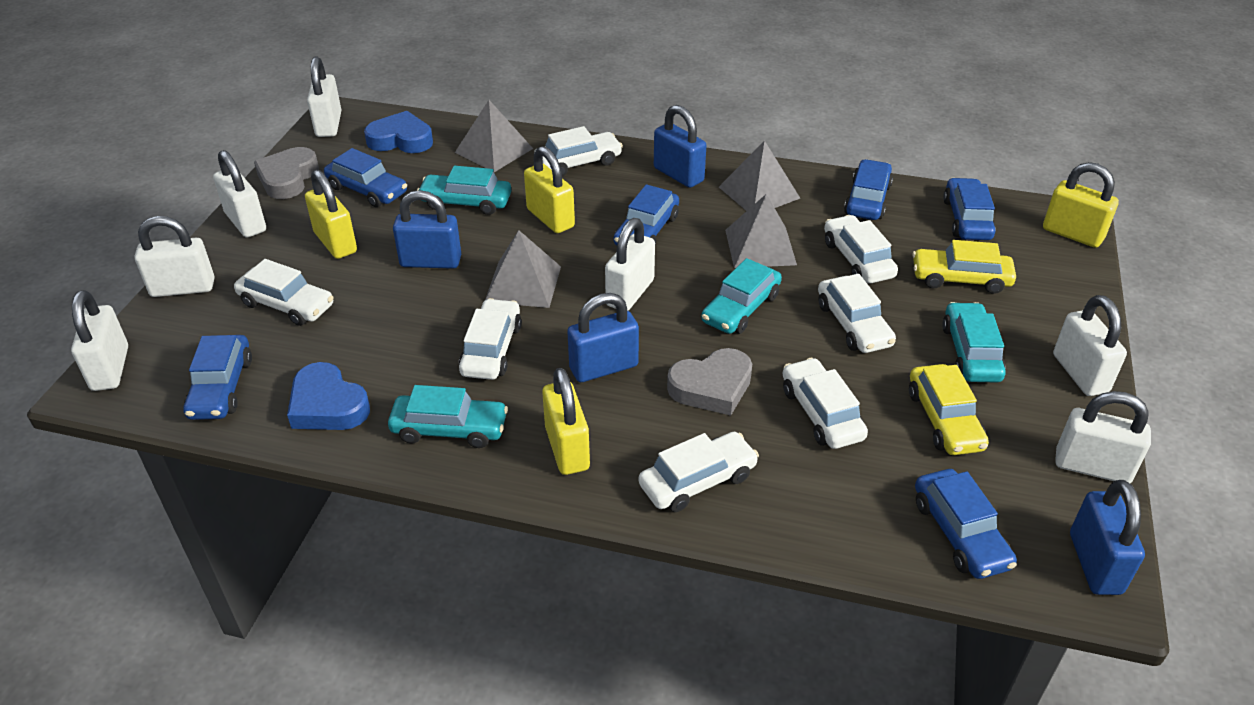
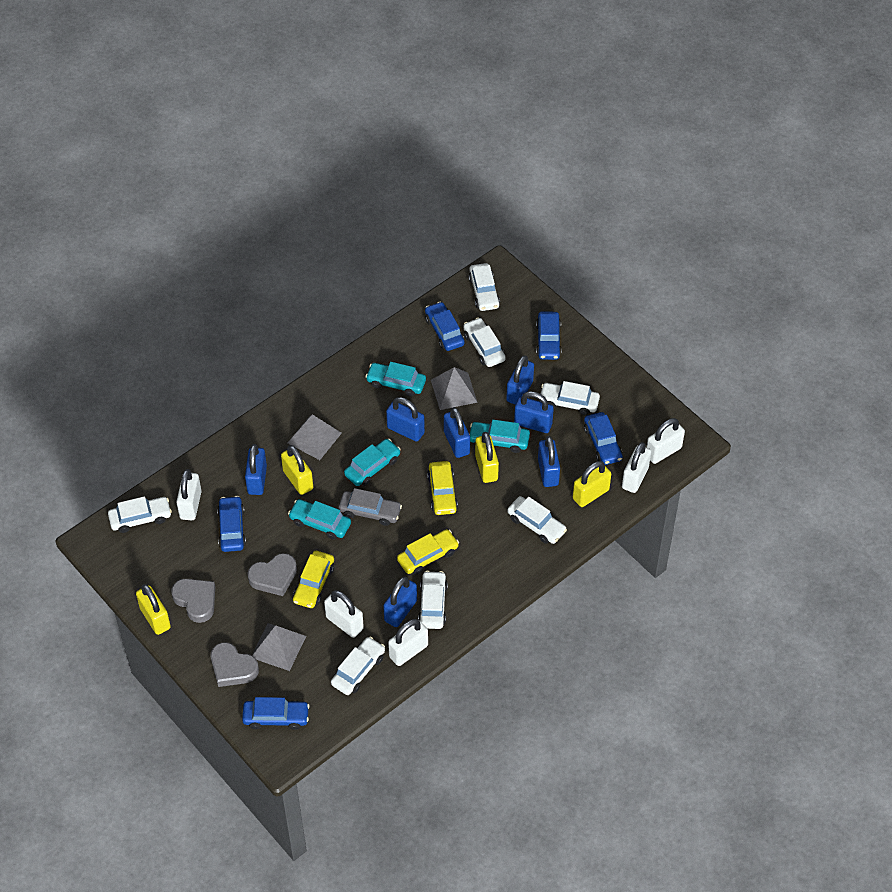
blue car: [183,335,252,420] [324,148,407,207] [614,184,679,245] [844,159,893,220] [915,469,1017,579] [943,178,996,240] = 6 -> [217,496,246,552] [242,697,310,730] [425,302,465,351] [536,311,562,360] [584,412,623,465] = 5
blue heart: [287,362,370,430] [364,111,433,153] = 2 -> none = 0
blue padlock: [393,190,461,269] [567,293,639,382] [654,105,707,188] [1070,480,1145,595] = 4 -> [245,444,267,495] [383,577,417,627] [386,397,425,442] [444,407,470,458] [506,355,534,405] [514,391,554,433] [538,436,560,487] = 7
grey car: none = 0 -> [338,488,402,526] = 1
grey heart: [254,147,319,199] [667,348,752,416] = 2 -> [171,578,215,623] [211,642,259,687] [247,553,297,596] = 3
grey pyramid: [455,100,533,172] [485,230,561,308] [719,140,800,211] [725,194,797,268] = 4 -> [252,623,306,671] [288,414,342,460] [431,367,478,410] = 3
white padlock: [71,290,128,391] [135,216,215,297] [213,150,266,238] [307,57,341,137] [605,218,655,311] [1053,295,1127,396] [1055,391,1151,483] = 7 -> [176,469,202,520] [324,590,364,638] [388,619,428,666] [622,442,651,493] [646,418,685,464] = 5
yellow car: [909,364,989,455] [912,240,1016,294] = 2 -> [293,551,334,608] [397,529,459,575] [427,461,458,515] = 3

